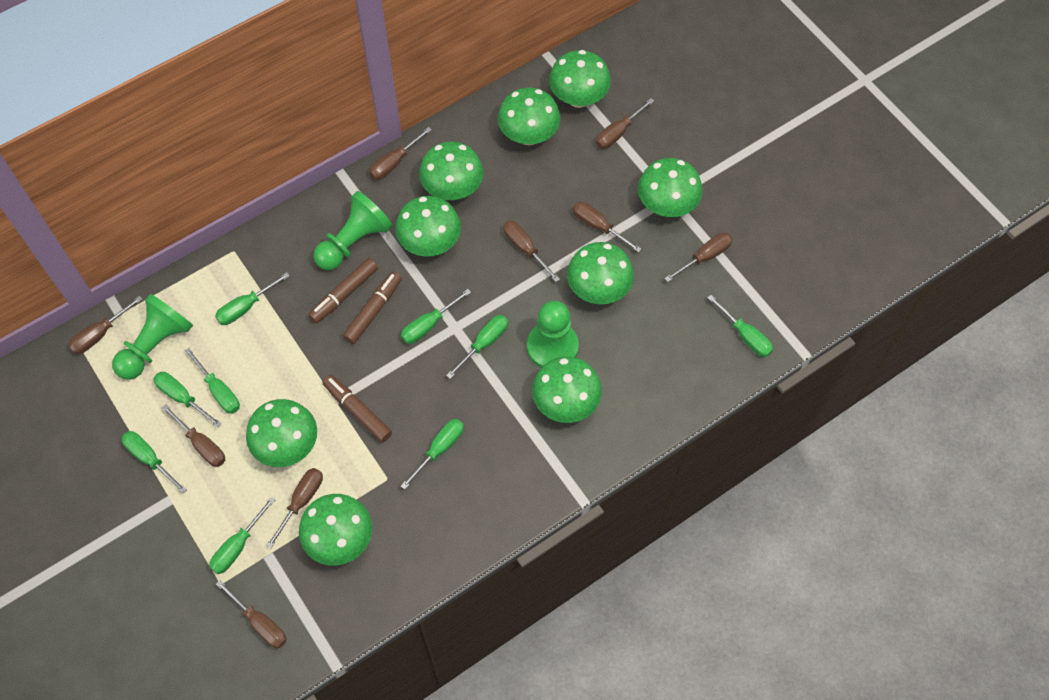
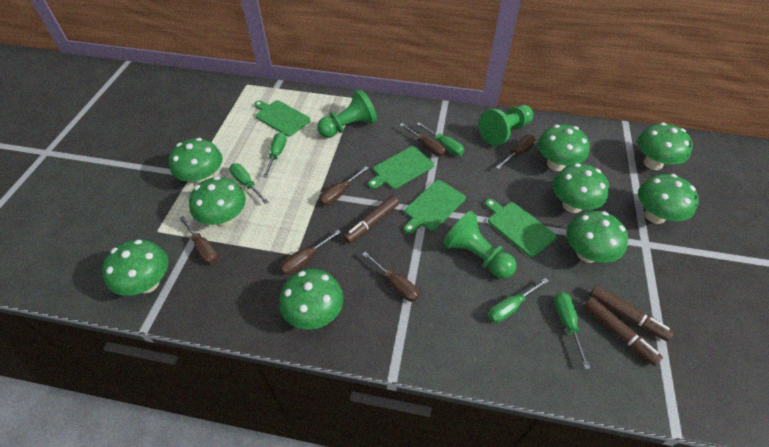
brown screwdriver: [68,296,143,354] [162,404,225,467] [216,580,287,648] [266,468,323,549] [369,127,432,180] [503,221,560,282] [573,201,641,253] [596,98,654,149] [664,232,733,282] = 9 -> [179,216,218,264] [280,229,341,275] [319,166,369,206] [362,252,420,302] [400,123,446,156] [495,135,536,169] = 6
green cutting board: none = 0 -> [254,100,311,137] [368,146,434,189] [404,180,466,234] [485,199,556,257] = 4
green screwdriver: [122,431,187,494] [154,372,222,428] [185,348,240,414] [209,497,275,574] [215,272,290,325] [401,289,471,344] [401,419,464,490] [446,315,508,379] [707,295,773,357] = 9 -> [229,163,269,204] [263,132,287,178] [417,123,464,156] [488,278,549,323] [554,292,590,369] = 5

